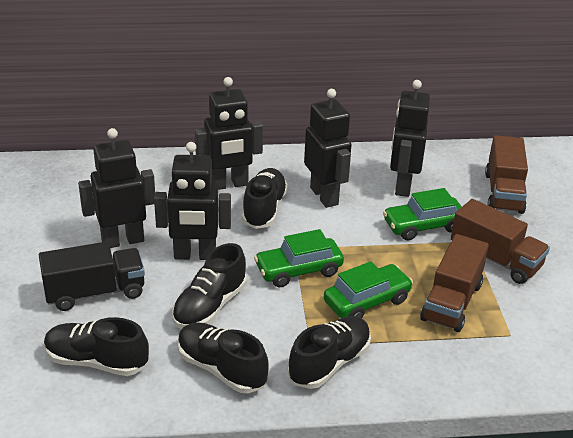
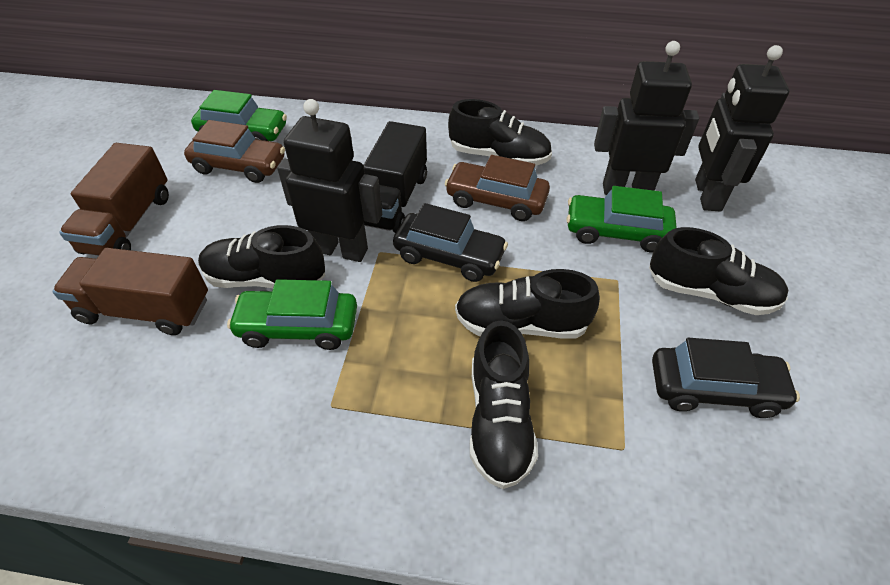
black car: none = 0 -> [393,203,508,282] [652,338,800,418] = 2
black robot: [78,128,155,248] [154,142,231,260] [195,77,263,190] [304,89,352,208] [390,80,430,197] = 5 -> [277,99,382,262] [594,41,699,195] [695,45,789,211] = 3
brown car: none = 0 -> [184,120,285,183] [444,155,550,221] = 2
brown truck: [420,234,489,332] [451,199,550,284] [485,135,528,214] = 3 -> [52,248,208,335] [59,143,169,256] = 2

